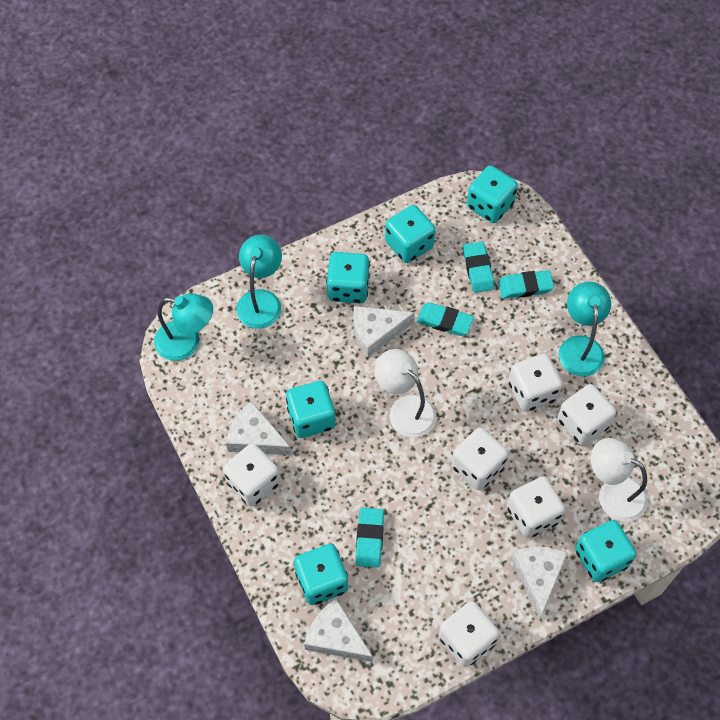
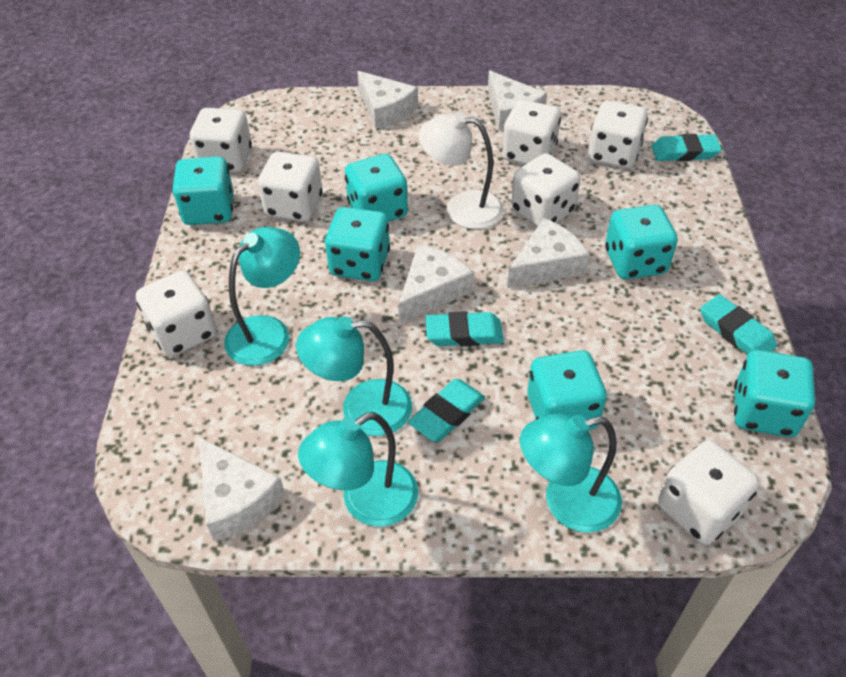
turquoise lamp: [154,293,213,361] [236,235,282,329] [559,281,611,376] = 3 -> [224,227,300,366] [296,316,412,436] [298,412,418,527] [520,414,622,533] = 4
white cheese: [226,401,292,455] [304,599,373,662] [353,306,415,357] [511,547,568,619] = 4 -> [198,437,285,541] [357,71,418,129] [398,245,473,324] [488,71,547,130] [507,218,589,288] = 5
white dice: [223,443,280,507] [439,601,500,667] [451,427,509,490] [507,476,565,538] [508,354,563,412] [557,384,616,446] = 6 -> [136,271,217,357] [190,108,252,172] [258,152,323,222] [502,100,561,165] [511,153,580,227] [588,100,648,169] [657,440,760,545] = 7
white lamp: [375,349,437,438] [591,438,648,522] = 2 -> [418,112,504,229] = 1

